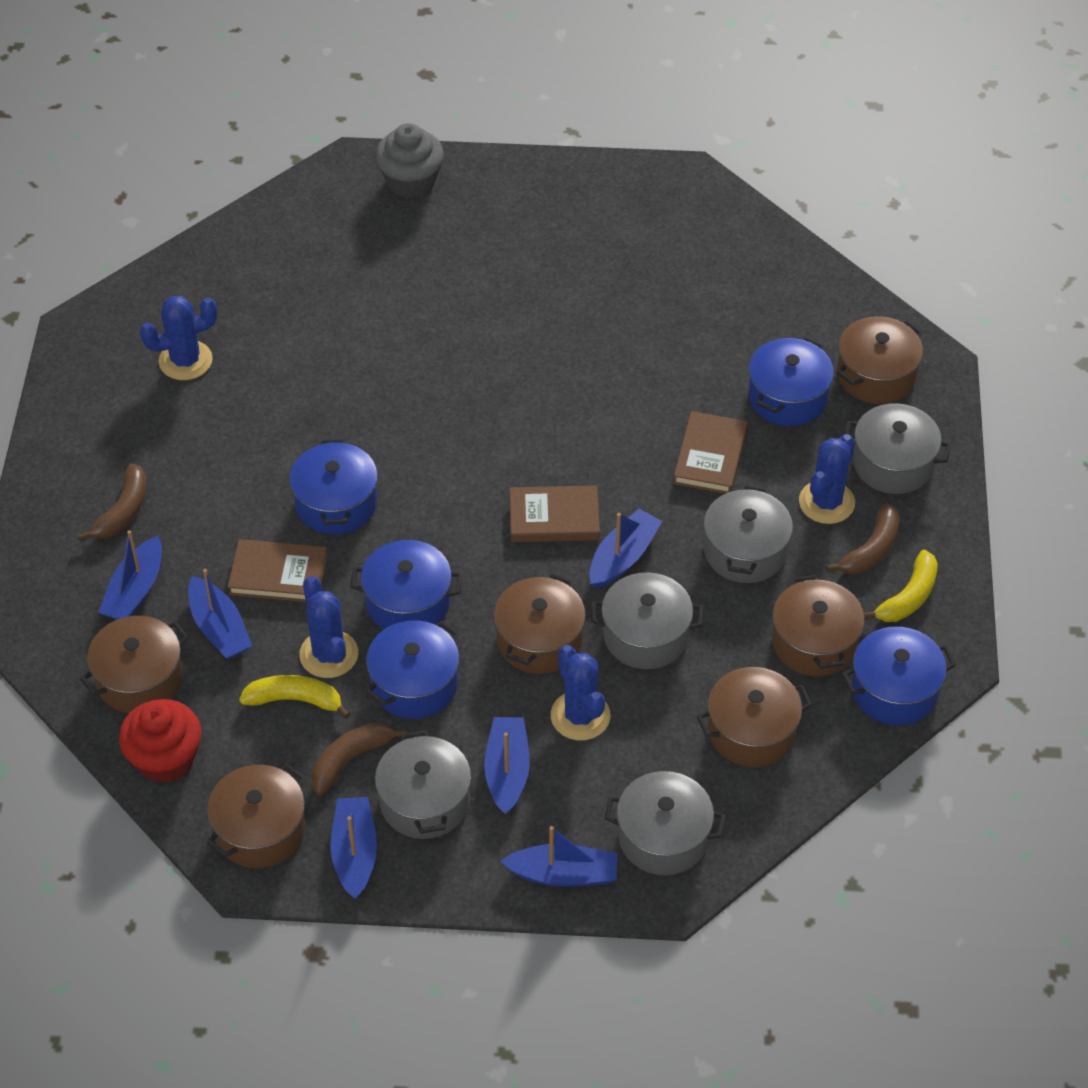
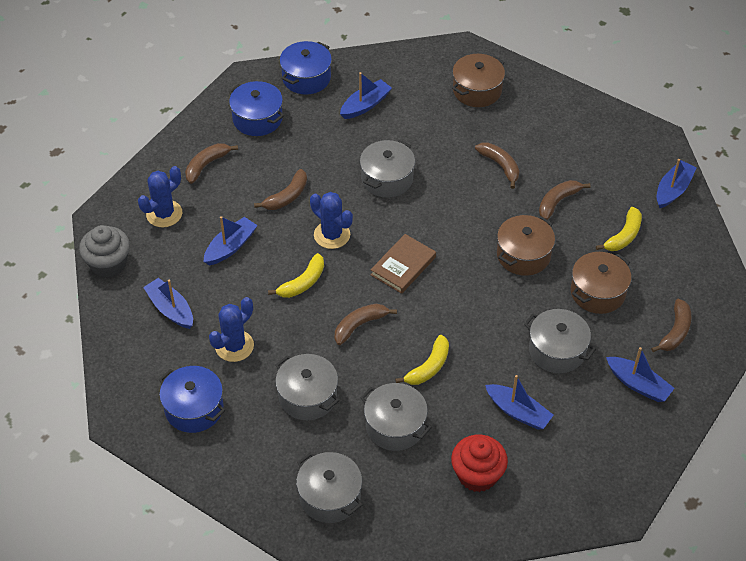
blue cactus: [140,296,218,380] [299,576,358,678] [551,645,610,740] [799,434,855,524] = 4 -> [138,166,182,227] [209,297,254,362] [310,192,353,249] = 3
blue pot: [290,439,378,534] [350,540,463,629] [366,620,459,719] [749,337,834,426] [842,627,956,725] = 5 -> [159,366,225,433] [229,81,284,136] [280,41,332,95] = 3
brown banana: [77,463,146,541] [311,723,408,796] [826,503,899,574] = 3 -> [185,143,238,184] [254,169,307,210] [335,304,397,345] [475,142,519,189] [539,180,591,220] [651,299,691,352] = 6
brown book: [228,539,328,602] [510,485,600,542] [673,411,748,494] = 3 -> [371,234,436,294] = 1
brown pot: [80,616,189,713] [207,764,306,868] [494,573,586,674] [697,667,812,767] [772,575,865,677] [837,316,923,404] = 6 -> [452,54,505,107] [497,215,555,276] [571,252,631,314] = 3
yellow banana: [239,675,350,719] [864,550,938,622] = 2 -> [268,253,324,298] [395,335,449,385] [596,207,642,251] = 3

